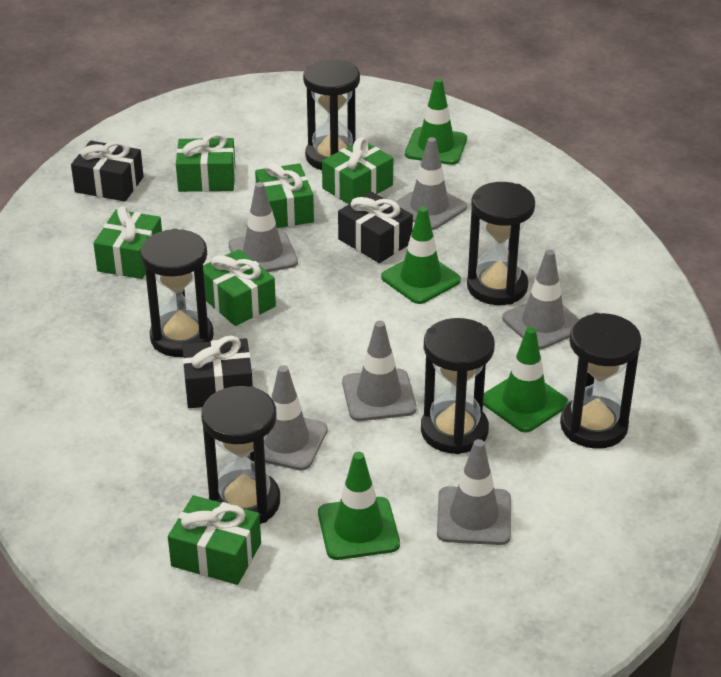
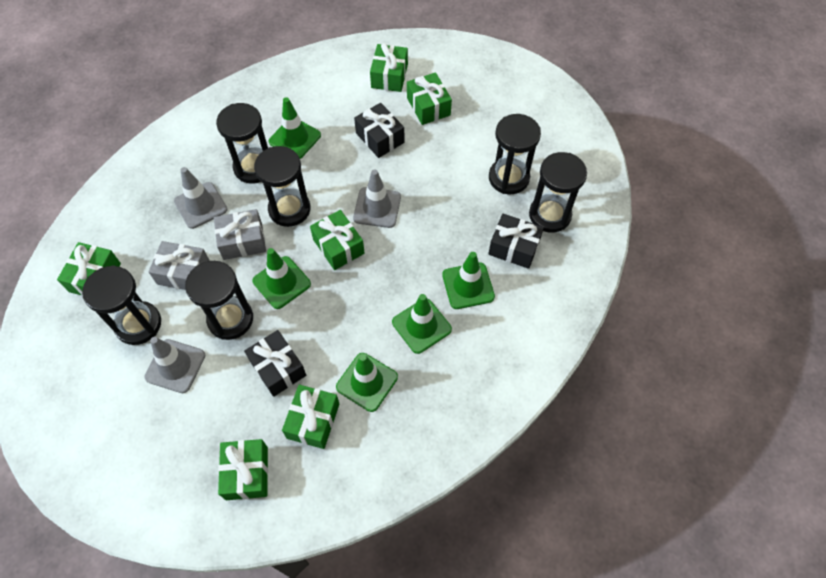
green traffic cone: [318,452,400,560] [381,207,461,304] [405,78,467,165] [483,327,569,432] = 4 -> [253,248,311,309] [269,97,321,159] [336,353,398,412] [392,294,452,354] [442,252,495,309] = 5
grey gift: none = 0 -> [148,241,210,290] [214,209,266,260] = 2
grey traffic cone: [228,182,298,272] [247,365,328,471] [342,321,417,421] [395,137,467,230] [437,439,511,545] [502,250,579,349] = 6 -> [144,337,205,393] [174,167,227,229] [353,169,401,228] = 3

